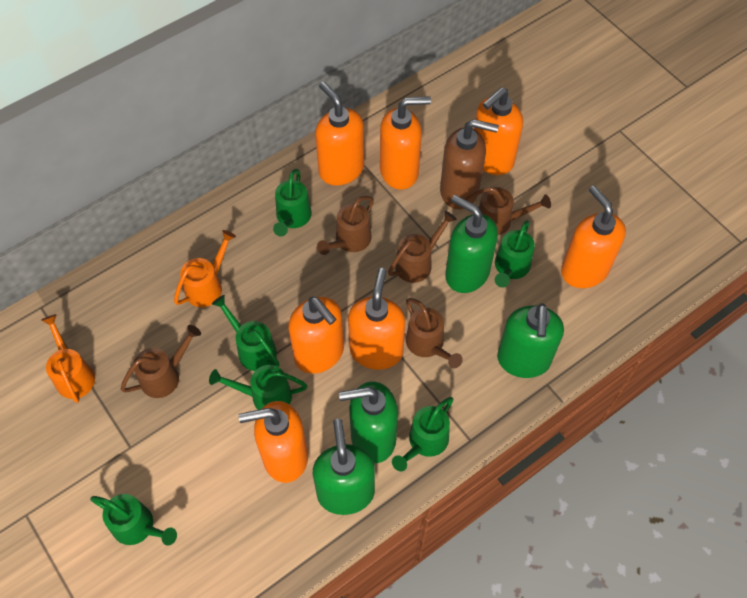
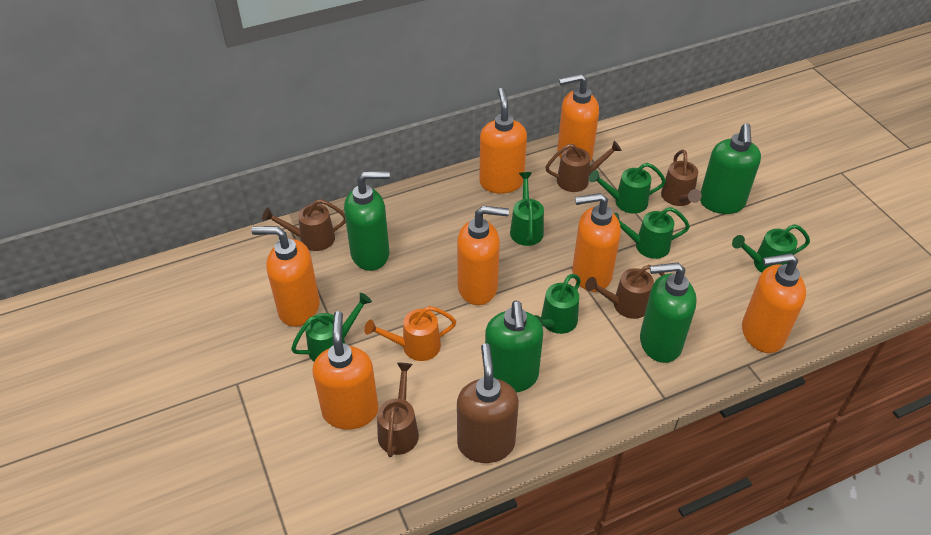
orange watering can: [41,314,95,403] [174,230,236,307] = 2 -> [364,306,456,361] = 1

